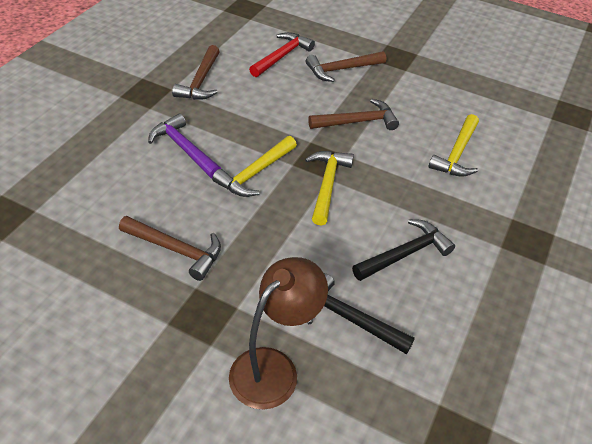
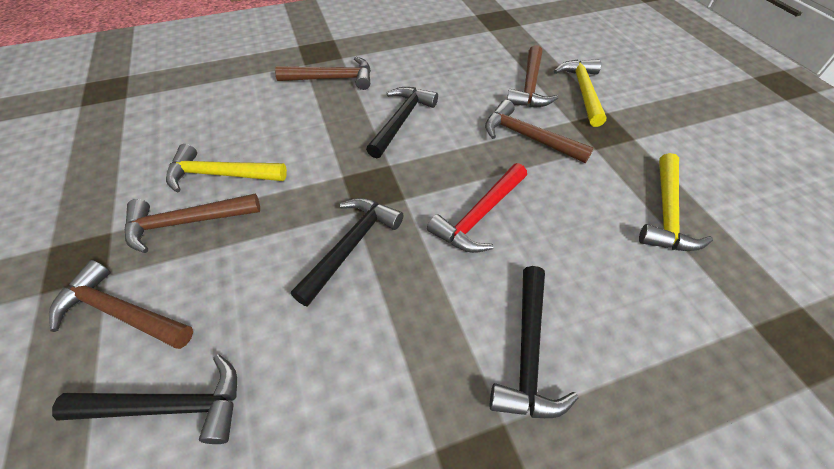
black hammer: [307,273,415,354] [352,219,455,281] = 2 -> [52,354,237,444] [291,198,403,307] [366,87,438,158] [490,266,578,418] = 4
brown hammer: [119,216,221,281] [172,45,220,100] [306,51,386,82] [308,99,399,130] = 4 -> [49,260,193,349] [125,193,260,253] [275,57,371,90] [485,100,593,163] [507,45,558,107] = 5
brown lamp: [229,257,328,409] = 1 -> none = 0
purple hammer: [148,114,221,179] = 1 -> none = 0

